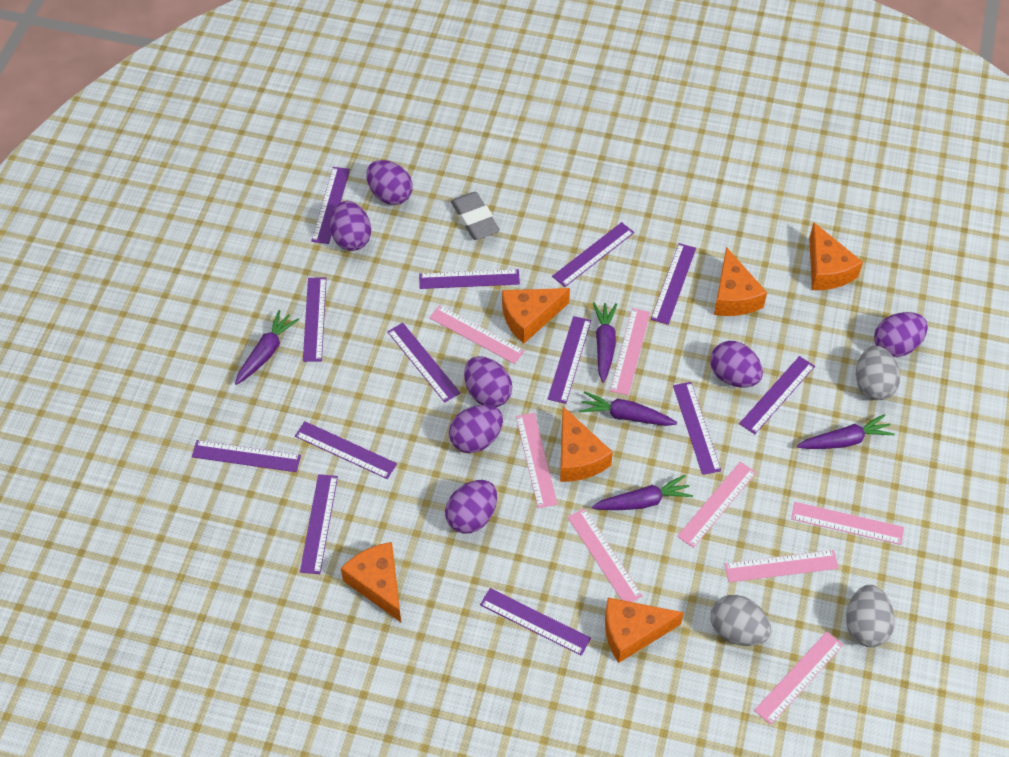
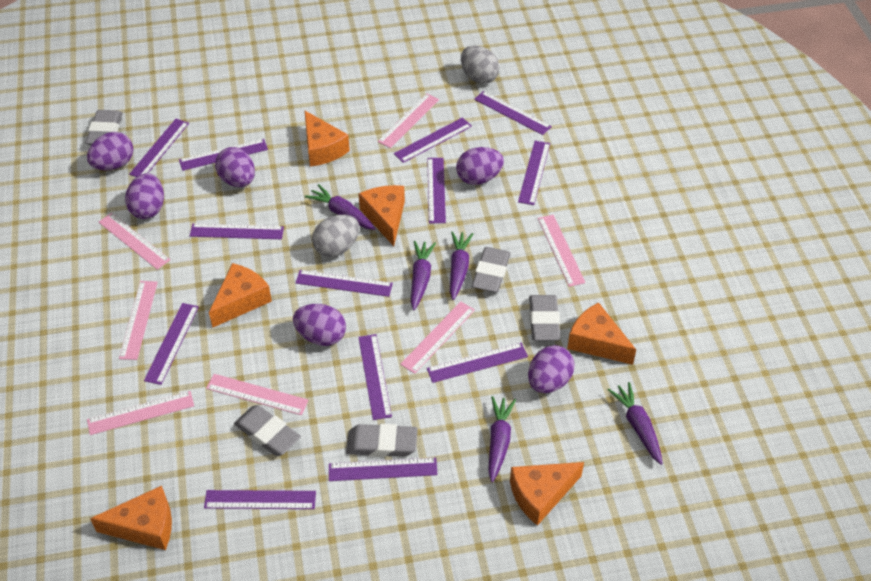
grey egg: [711,595,771,646] [846,585,895,647] [856,346,900,400] = 3 -> [312,215,359,257] [461,46,500,84] = 2
grey eraser: [451,192,500,240] = 1 -> [85,110,123,145] [234,405,301,456] [346,424,418,457] [472,247,510,292] [529,295,560,341] = 5
pink ruler: [429,305,525,364] [516,413,557,508] [567,508,643,602] [610,308,650,395] [677,462,756,548] [724,550,839,582] [754,631,843,725] [791,502,904,545] = 8 -> [87,391,194,435] [99,213,170,270] [119,281,158,360] [206,374,309,415] [378,94,439,148] [400,301,475,374] [538,215,585,287] = 7
purple egg: [330,201,371,251] [366,160,413,205] [445,480,497,533] [449,405,503,453] [464,356,512,407] [710,341,763,387] [874,312,928,357] = 7 -> [87,132,133,171] [125,173,164,219] [215,147,255,187] [293,304,346,346] [456,147,504,185] [528,345,575,393] = 6

